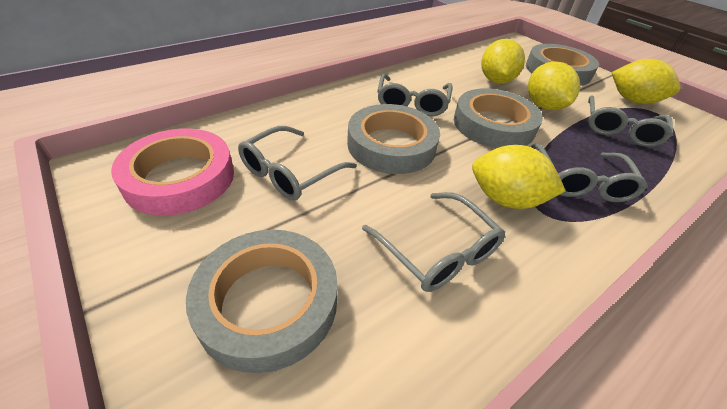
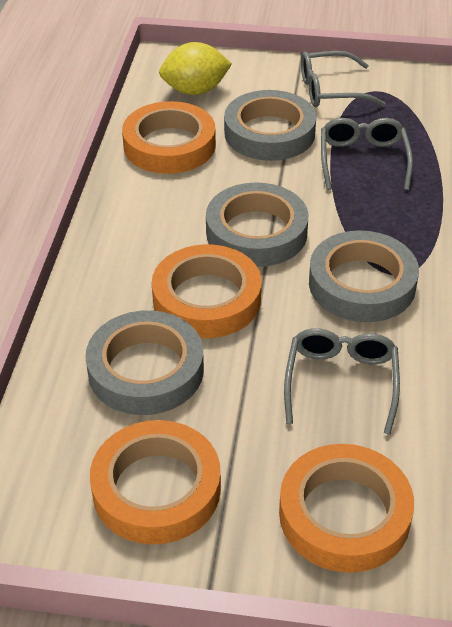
grey glasses: [238,126,357,200] [362,192,505,292] [377,73,452,116] [531,144,648,202] [588,95,673,147] = 5 -> [284,328,400,435] [301,51,386,107] [321,118,413,190] = 3
orange tape: none = 0 -> [90,420,221,544] [122,101,216,174] [152,244,262,338] [279,444,414,573] = 4
pink tape: [111,128,234,216] = 1 -> none = 0
yellow lemon: [472,145,566,209] [481,39,525,84] [528,61,580,110] [612,59,681,104] = 4 -> [159,42,232,95] = 1

